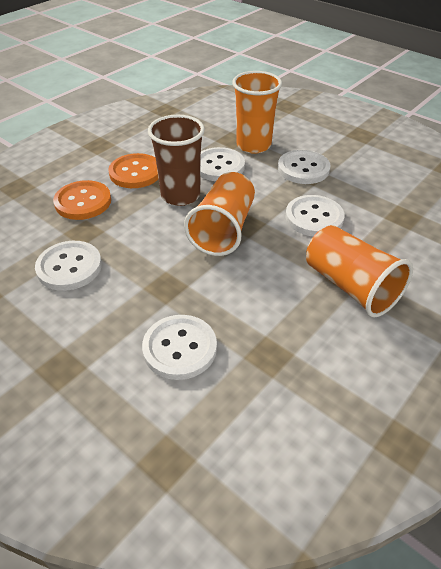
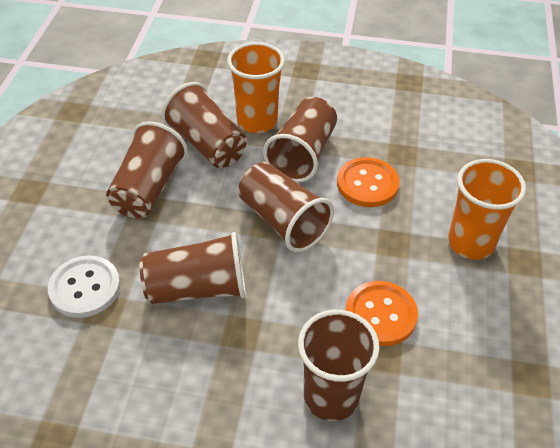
brown cup: [148,115,205,206] = 1 -> [106,121,188,218] [140,232,246,304] [161,82,247,168] [238,162,334,252] [263,97,337,182] [298,310,380,421] = 6
orange cup: [184,172,255,256] [232,71,282,154] [306,225,413,318] = 3 -> [227,42,285,133] [448,159,526,260] = 2
white button: [35,241,102,291] [142,315,217,380] [200,147,245,181] [278,150,330,184] [285,195,345,236] = 5 -> [48,255,120,318] = 1

